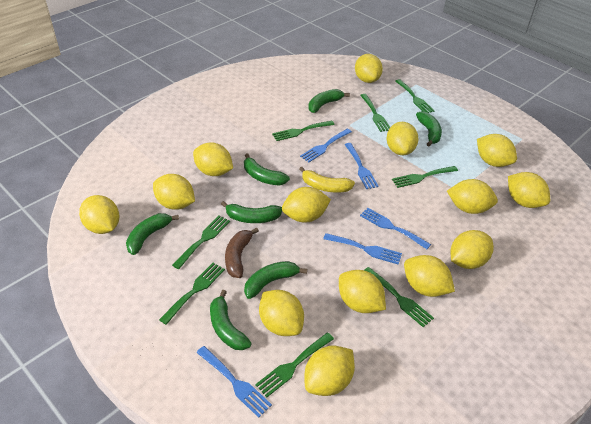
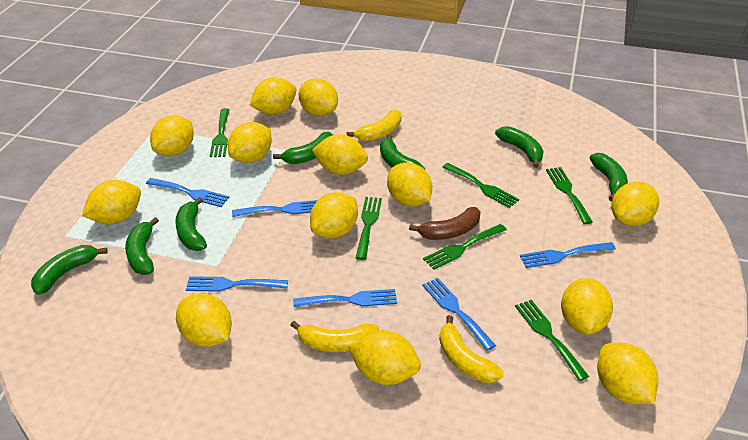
blue fork: [196,346,272,418] [300,129,352,162] [323,233,402,265] [345,143,379,189] [360,208,431,249] = 5 -> [146,178,229,207] [186,276,288,292] [232,200,318,217] [293,289,397,307] [422,278,496,351] [520,242,616,268] = 6
green fork: [159,263,225,325] [172,215,230,269] [255,332,334,397] [272,121,335,141] [360,94,390,132] [364,267,434,327] [392,166,458,188] [395,79,434,113] = 8 -> [210,108,230,157] [356,197,382,260] [423,224,507,270] [442,163,519,208] [515,300,589,381] [546,167,593,224] = 6
yellow banana: [299,167,355,193] = 1 -> [290,321,379,352] [347,109,401,142] [439,315,504,383] = 3
yellow lemon: [79,195,119,234] [153,174,195,210] [193,142,233,176] [259,290,304,336] [282,187,331,223] [304,345,355,396] [339,270,386,313] [355,54,383,83] [386,122,419,155] [404,255,455,297] [447,179,498,214] [451,230,494,269] [477,134,517,167] [508,172,550,208] = 14 -> [82,180,141,224] [150,115,194,156] [176,293,232,347] [228,122,272,163] [250,77,296,115] [299,78,338,116] [310,192,358,239] [312,134,368,175] [348,330,421,385] [387,162,432,207] [561,278,613,334] [597,343,658,404] [611,181,659,226] = 13

